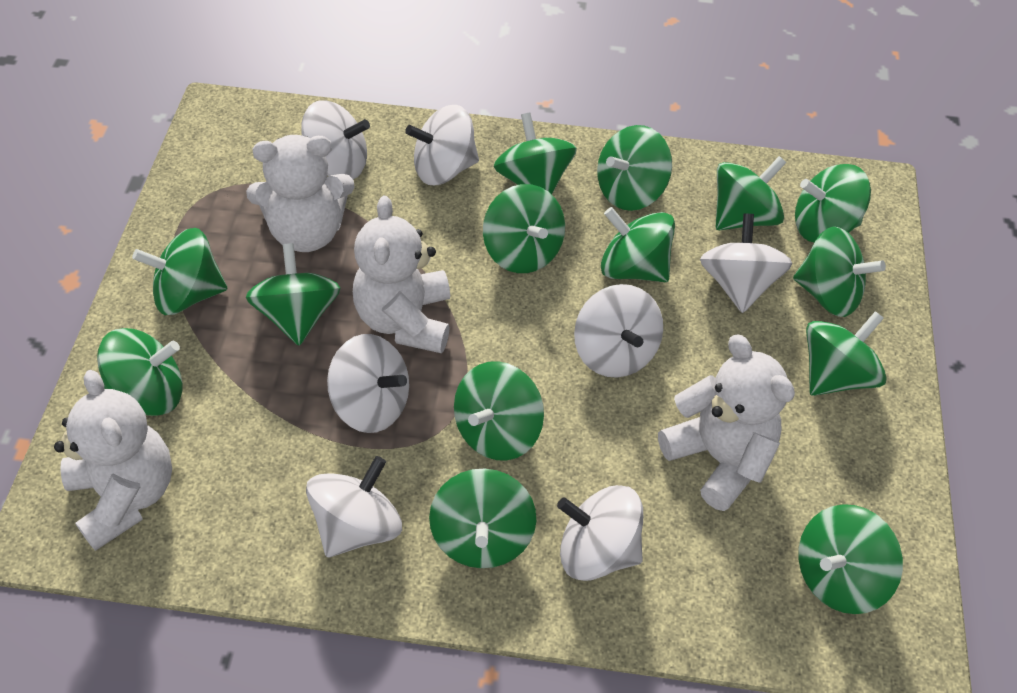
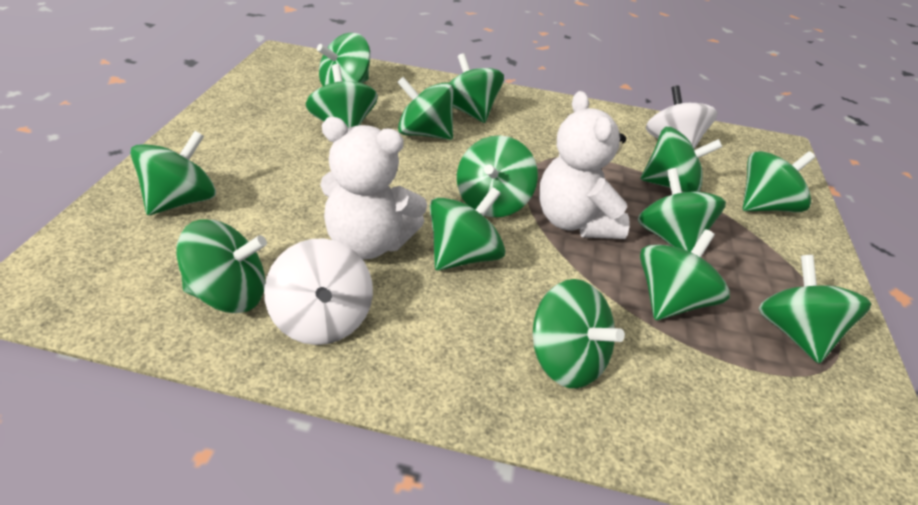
white spinning top: [301,100,370,179] [306,456,402,557] [327,334,409,433] [405,105,479,185] [557,485,643,581] [574,284,663,378] [700,214,792,313] = 7 -> [264,239,373,345] [646,85,718,149] = 2
white teddy bear: [54,370,172,551] [246,135,355,252] [353,196,450,353] [658,334,795,511] = 4 -> [320,117,427,259] [539,91,629,239] = 2

